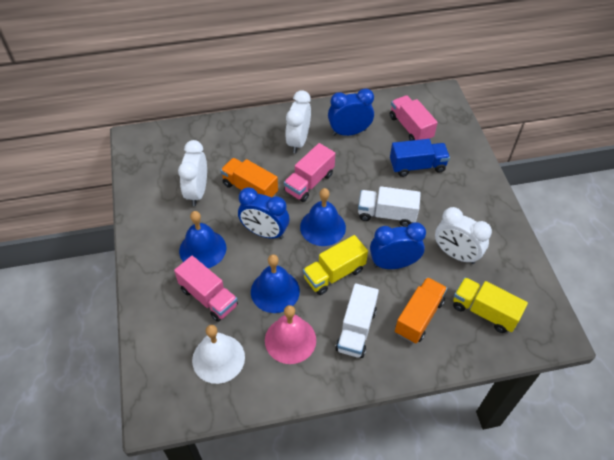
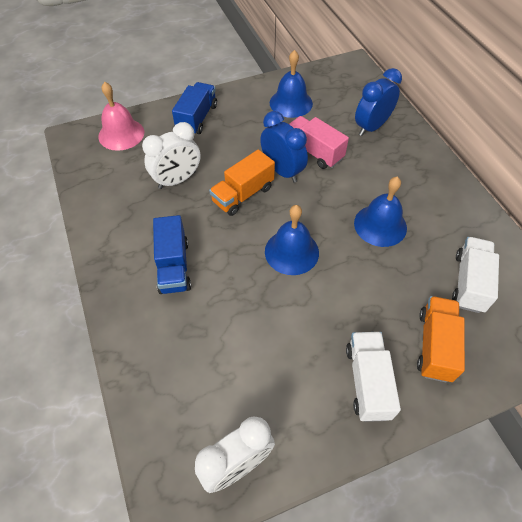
blue clock: [238,187,289,239] [328,88,374,136] [370,222,426,269] = 3 -> [260,111,308,183] [355,68,402,136] = 2
blue truck: [390,139,450,177] = 1 -> [153,215,191,294] [172,82,217,134] = 2
pink truck: [174,256,238,322] [284,143,335,202] [390,95,438,141] = 3 -> [289,116,349,169] = 1
white bell: [192,325,245,384] = 1 -> none = 0
white clock: [178,140,207,206] [285,90,311,153] [435,207,492,264] = 3 -> [142,122,201,189] [195,416,275,493] = 2
yellow truck: [303,235,368,295] [453,277,528,333] = 2 -> none = 0

